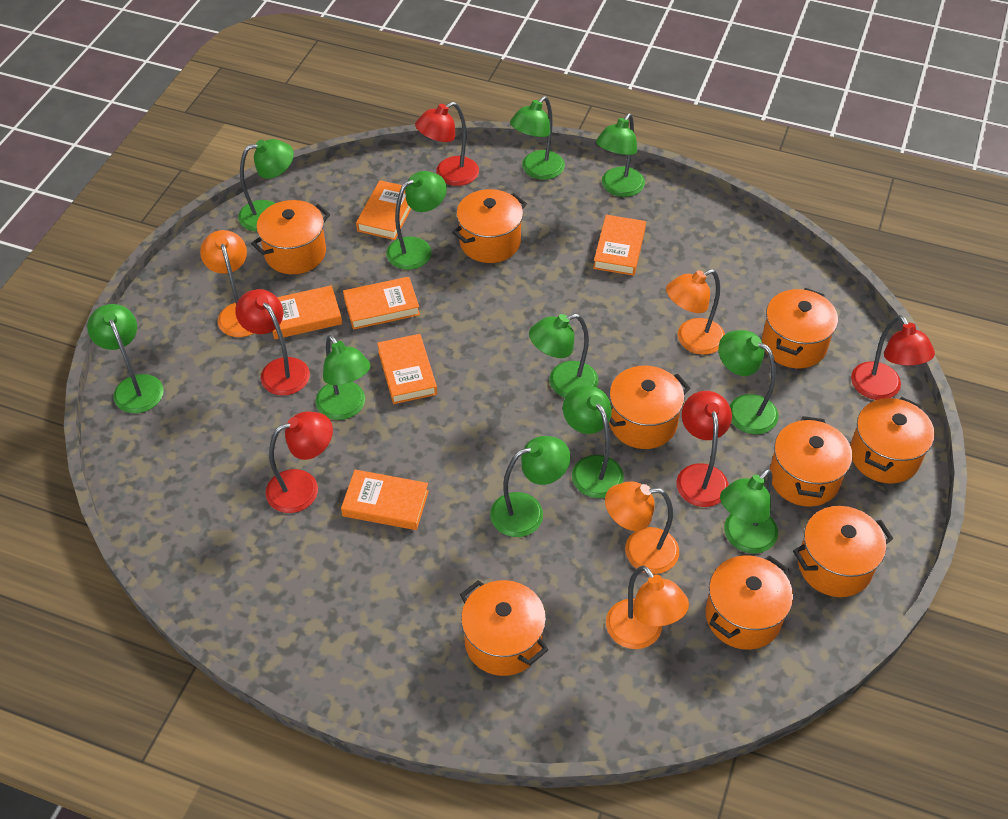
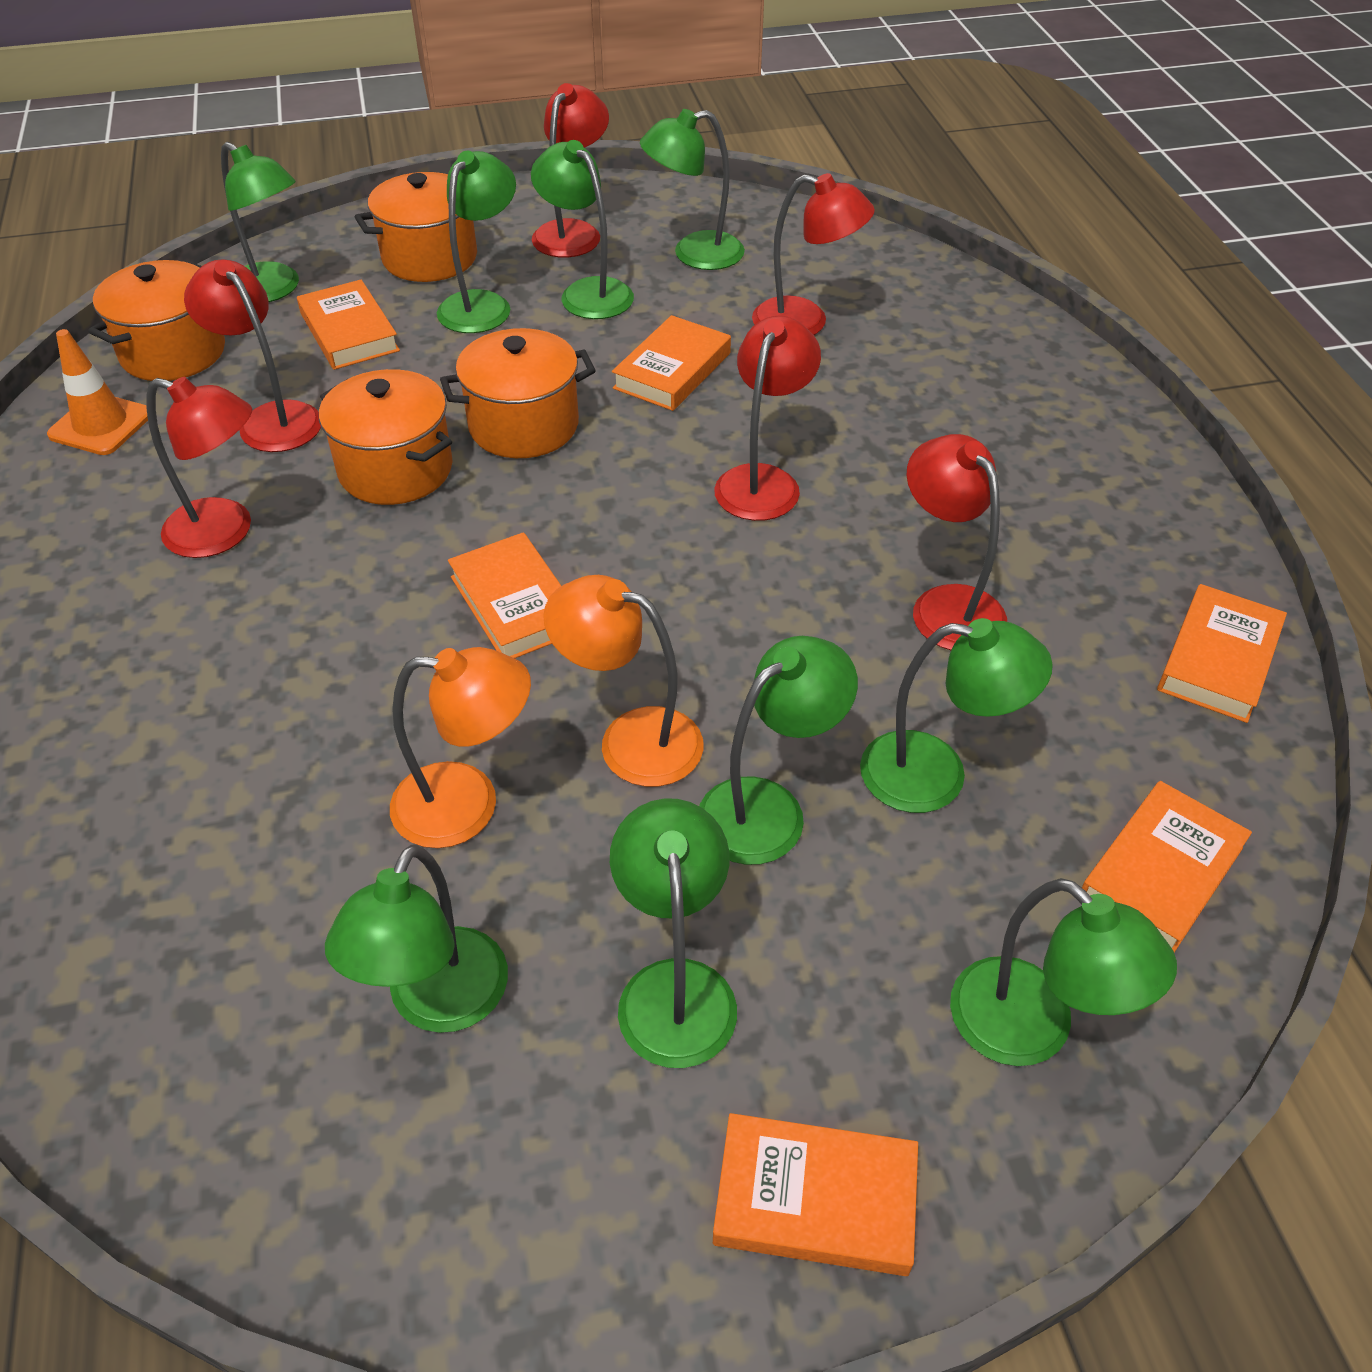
green lamp: [87,304,164,413] [238,139,294,231] [315,335,371,420] [386,171,447,270] [490,436,571,537] [510,96,565,180] [529,314,598,398] [563,385,624,498] [596,113,645,197] [718,330,779,434] [720,469,778,554] = 11 -> [221,142,299,302] [325,845,508,1033] [437,151,516,333] [531,140,634,319] [610,798,737,1068] [640,109,745,270] [699,636,858,865] [860,618,1053,813] [950,878,1177,1066] = 9
orange lamp: [200,230,254,337] [605,482,679,574] [606,566,689,649] [666,269,725,355] = 4 -> [390,647,531,848] [543,575,704,787] = 2
orange pot: [251,200,330,274] [452,189,527,263] [460,580,548,676] [609,366,691,449] [705,555,793,650] [762,288,838,368] [770,416,853,507] [793,506,893,597] [850,397,935,484] = 9 -> [88,260,225,381] [319,369,453,505] [355,172,477,282] [440,328,596,458] = 4
orange traffic cone: none = 0 -> [47,329,148,455] = 1
red lamp: [235,289,310,395] [265,412,333,513] [415,102,479,186] [676,391,732,507] [851,315,935,400] = 5 -> [146,377,252,558] [184,259,321,452] [532,83,609,257] [714,316,821,521] [752,173,875,335] [907,434,1007,650] = 6

